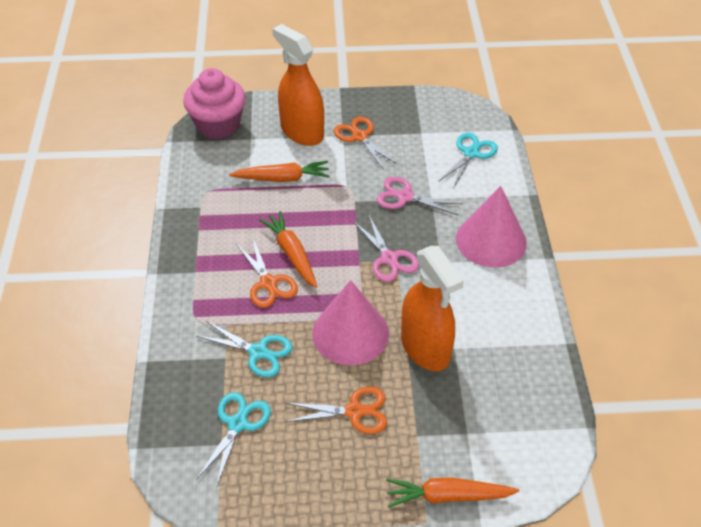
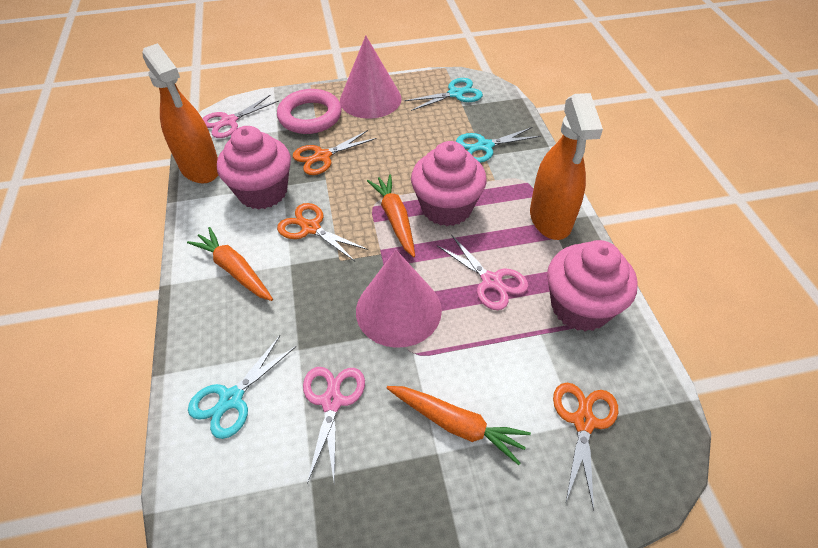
pink cupcake: [183,68,246,140] = 1 -> [217,126,291,210] [411,141,487,226] [547,240,638,332] = 3
pink ring: none = 0 -> [277,89,342,134] = 1
pink scissors: [353,216,419,282] [376,177,462,216] = 2 -> [202,95,279,138] [303,367,365,483] [436,234,529,310] = 3

